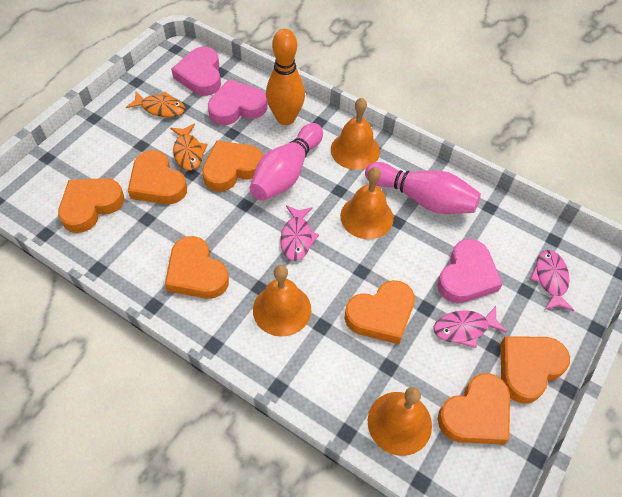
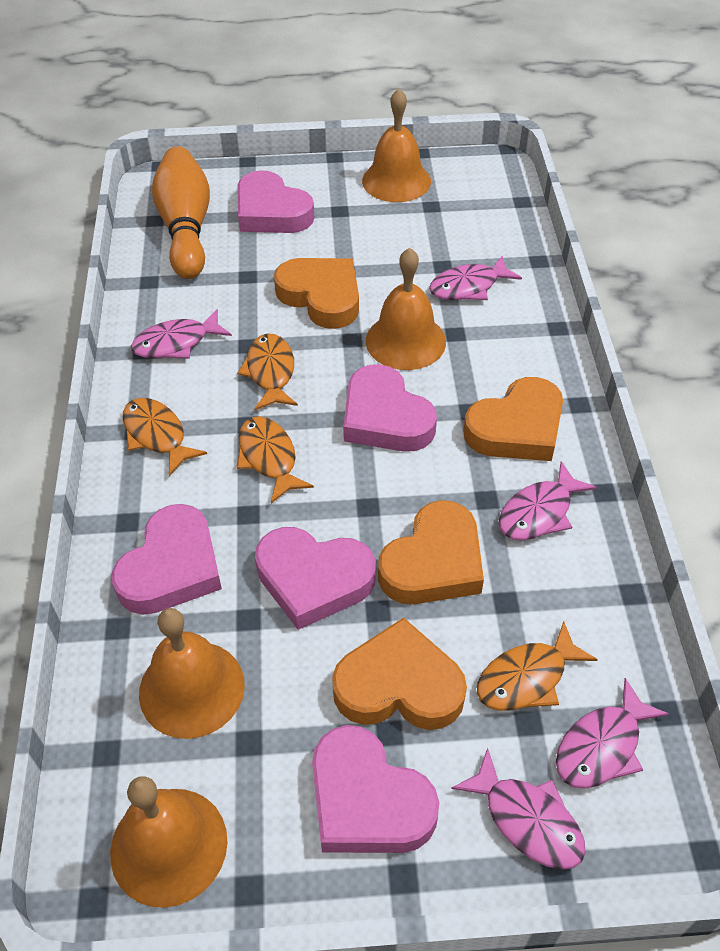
orange fish: [126,91,185,117] [170,124,208,170] = 2 -> [123,398,207,476] [237,333,298,410] [237,416,314,503] [477,621,598,711] = 4
orange heart: [58,178,124,233] [128,150,187,204] [165,236,229,299] [202,141,263,192] [345,280,415,344] [438,373,510,445] [501,336,570,404] = 7 -> [274,258,359,329] [332,617,467,730] [378,500,484,604] [463,377,563,461] = 4
pink bowling pin: [250,123,323,201] [365,162,481,214] = 2 -> none = 0
pink fish: [280,205,319,261] [434,306,507,348] [530,250,574,311] = 3 -> [131,309,232,359] [429,256,522,300] [451,748,586,870] [499,461,597,540] [556,678,669,789] = 5
pink heart: [171,47,221,96] [208,79,267,125] [437,239,503,303] = 3 -> [112,504,222,615] [237,170,314,233] [255,527,376,630] [312,725,439,853] [343,364,437,452] = 5

